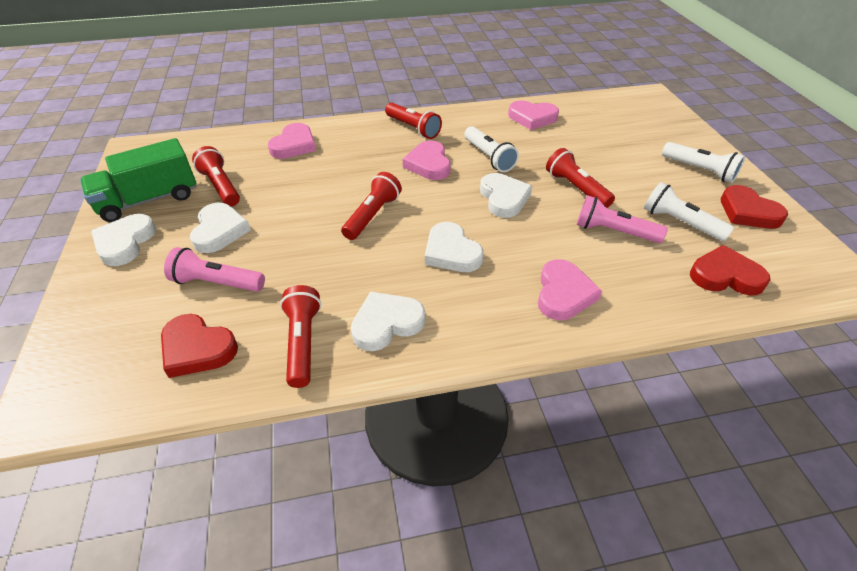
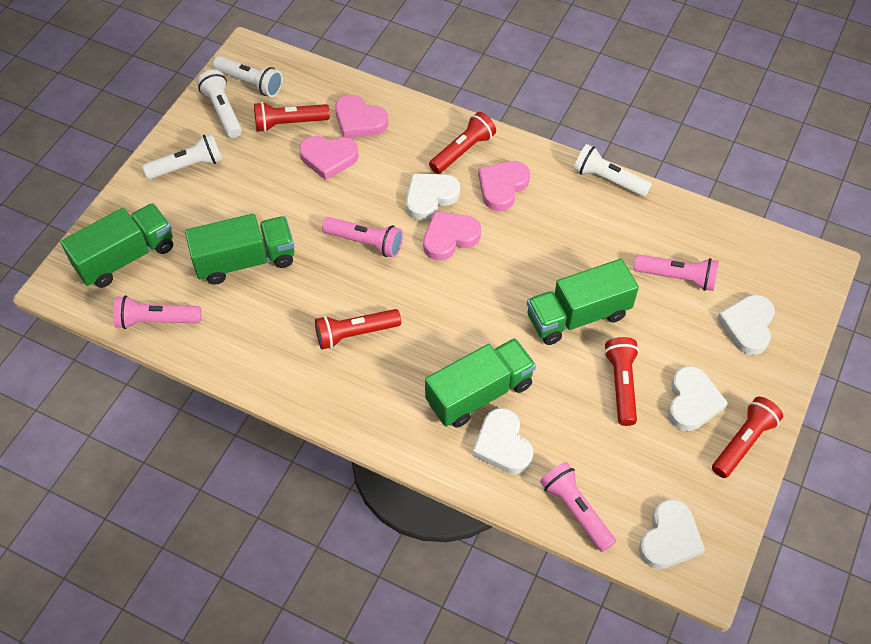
green truck: [80,138,196,222] = 1 -> [60,203,173,288] [185,214,294,285] [425,338,536,428] [527,259,639,345] = 4
pink flashlight: [164,247,265,292] [577,195,668,243] = 2 -> [113,295,201,329] [322,217,403,258] [540,462,616,552] [634,254,719,291] = 4
red heart: [161,314,238,378] [690,245,770,296] [721,185,788,229] = 3 -> none = 0
white flashlight: [464,126,519,172] [644,182,734,242] [662,142,745,183] = 3 -> [143,133,222,179] [197,70,242,138] [213,56,283,97] [574,144,652,197] = 4

